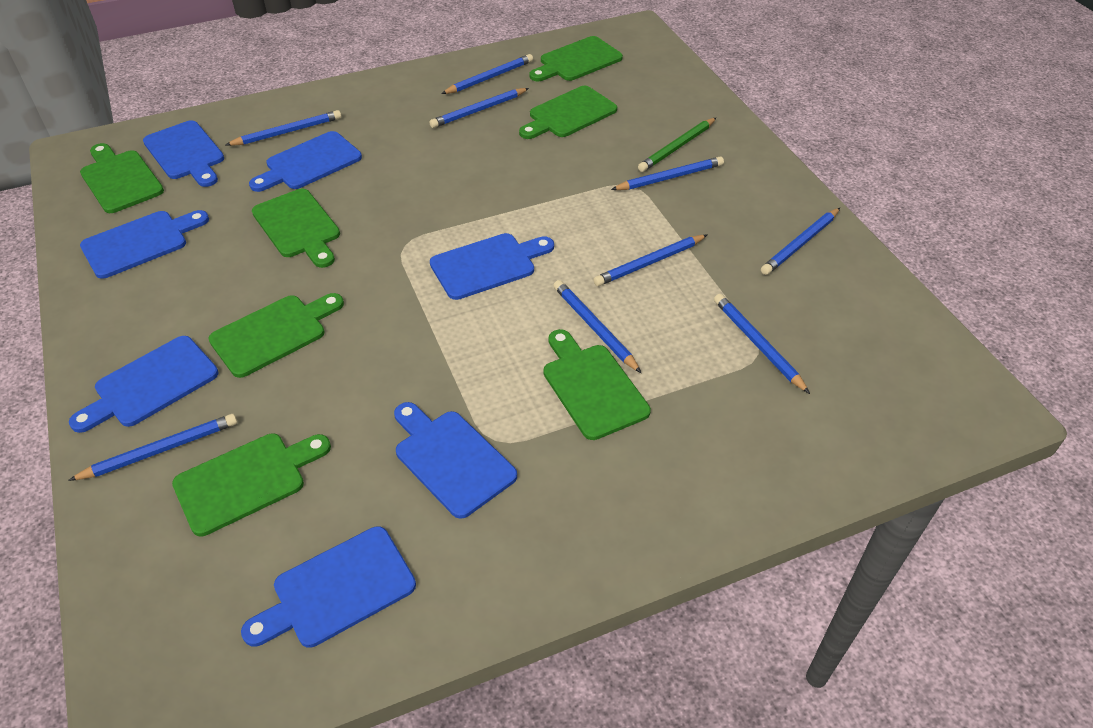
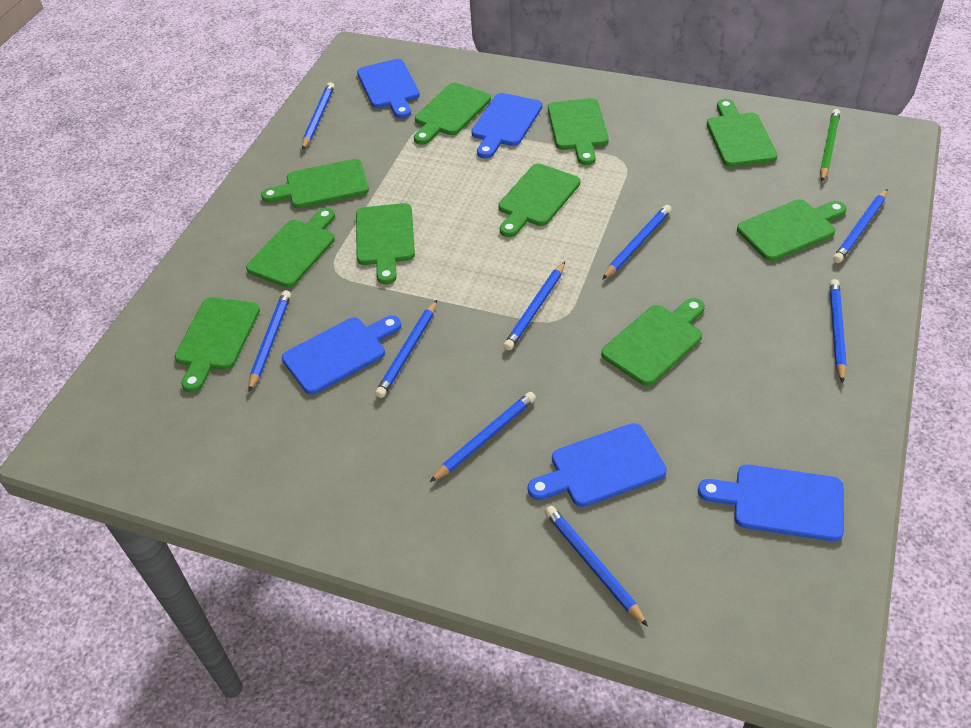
blue cutting board: [69,336,219,433] [80,210,209,279] [143,120,224,187] [241,526,416,648] [249,131,362,192] [394,402,517,519] [430,233,554,300] = 7 -> [282,315,401,395] [357,59,420,119] [471,93,542,159] [528,423,667,507] [698,465,844,542] = 5
green cutting board: [80,143,164,213] [172,433,331,536] [208,293,344,378] [252,189,340,268] [519,86,617,139] [529,36,623,81] [543,329,651,440] = 7 -> [174,297,260,392] [246,208,335,288] [261,159,369,208] [356,203,415,284] [414,83,491,145] [498,164,580,237] [548,98,609,165] [601,298,705,386] [707,99,778,167] [737,199,847,261] = 10

